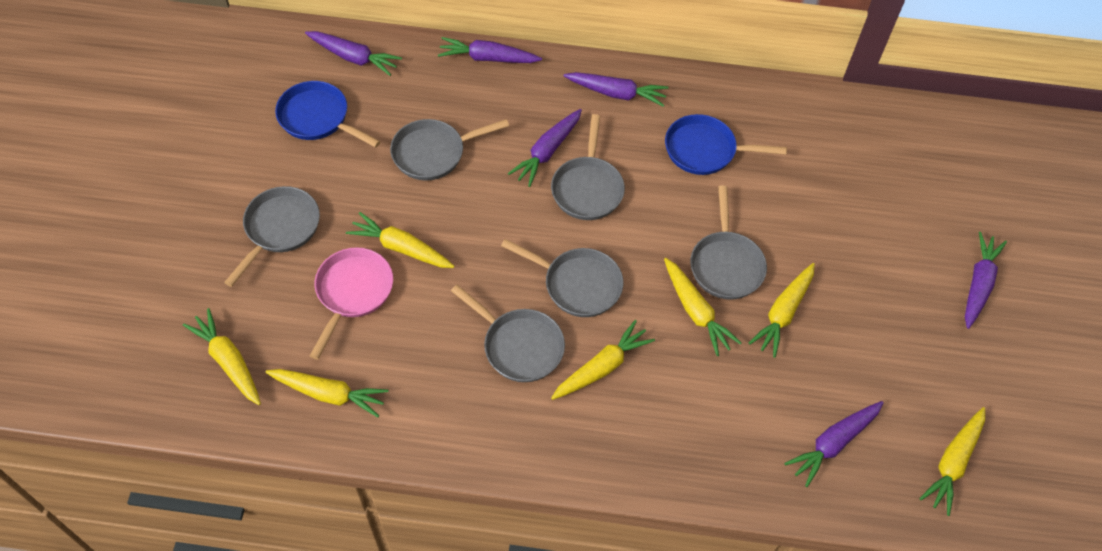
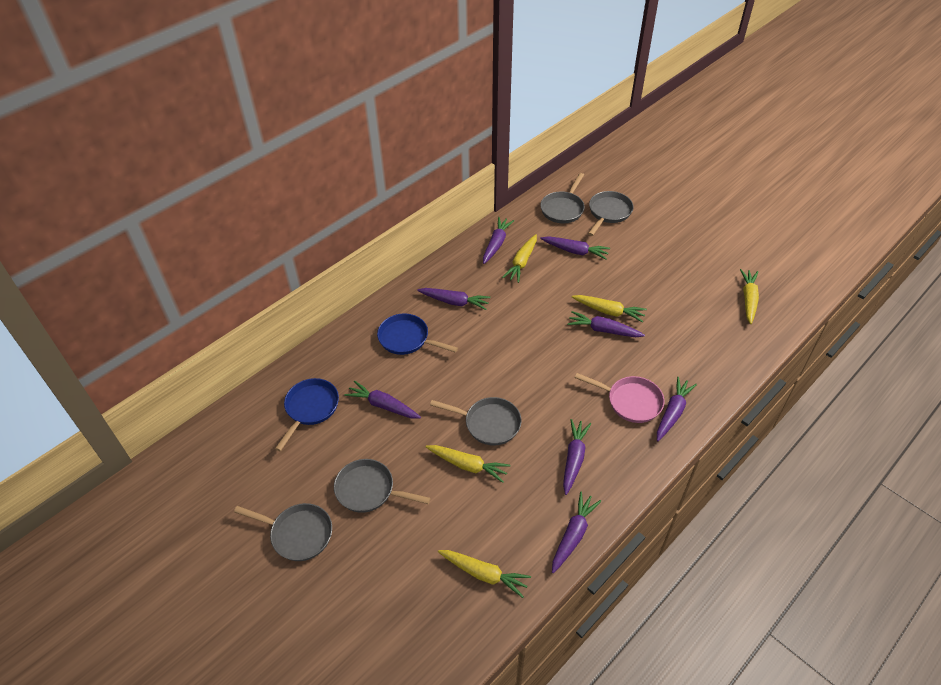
grey pan: [224,186,320,287] [390,119,509,181] [451,285,565,382] [501,239,623,317] [551,114,625,220] [690,186,767,300] = 6 -> [234,503,332,561] [334,459,431,513] [430,397,521,446] [540,173,585,223] [588,191,634,236] = 5
purple carrot: [305,31,402,76] [438,37,542,63] [508,109,582,187] [564,72,669,107] [784,401,884,487] [965,232,1007,329] = 6 -> [344,381,421,419] [417,288,491,310] [483,217,514,264] [540,236,610,259] [552,492,601,573] [563,419,591,495] [567,311,645,337] [657,377,697,441] = 8
yellow carrot: [183,308,261,405] [266,369,388,417] [346,212,455,268] [551,320,655,400] [664,258,741,356] [749,263,815,358] [919,407,985,516] = 7 -> [426,445,510,483] [438,550,531,598] [502,234,537,283] [572,295,647,322] [740,269,759,324] = 5

